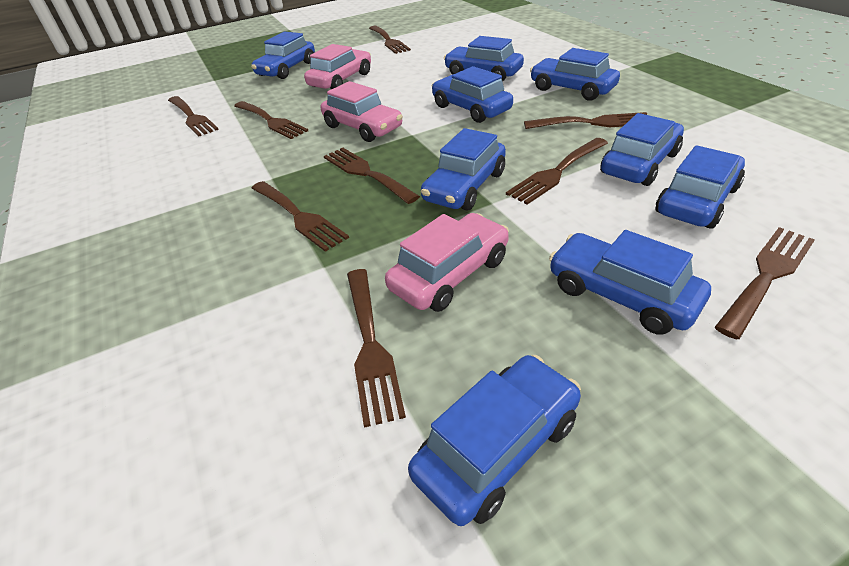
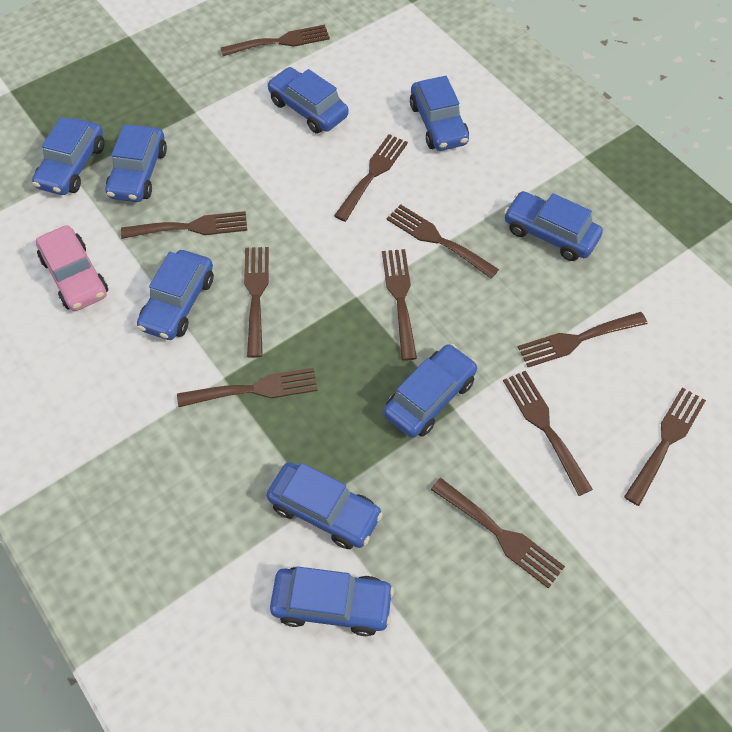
brown fork: [168,96,219,136] [234,101,308,139] [251,181,349,252] [324,148,420,204] [347,269,406,428] [369,26,411,54] [506,138,608,205] [524,112,647,129] [715,227,815,339] = 9 -> [121,211,247,239] [177,368,318,407] [221,25,330,56] [244,247,269,358] [334,134,408,222] [382,249,417,361] [386,204,499,279] [430,478,565,589] [503,371,593,496] [518,312,647,367] [624,387,706,506] = 11
pink car: [304,44,371,89] [321,81,403,142] [385,213,509,312] = 3 -> [36,225,108,311] = 1

